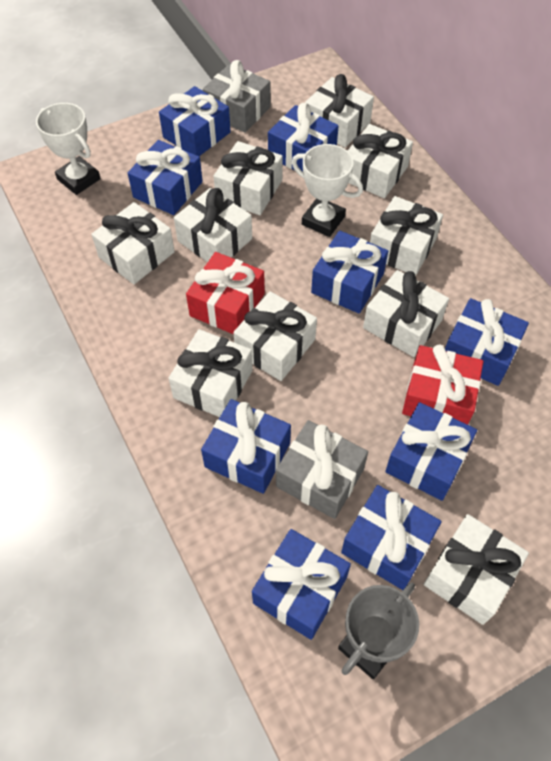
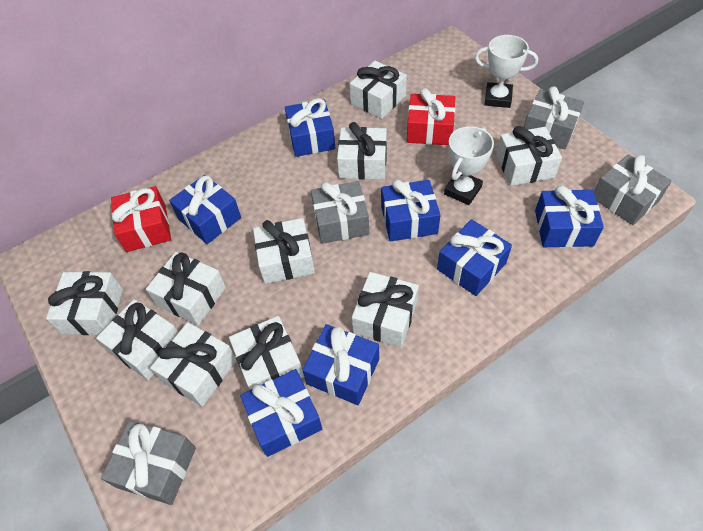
blue gift: [128,140,203,215] [159,86,231,156] [201,399,291,494] [252,529,351,640] [268,103,339,172] [311,231,388,314] [341,485,441,590] [385,402,477,501] [445,298,529,386] = 9 -> [169,175,241,244] [240,369,322,457] [285,98,335,157] [302,324,379,405] [381,179,440,241] [437,219,512,296] [535,185,604,247] = 7
grey gift: [203,60,271,133] [276,420,368,519] = 2 -> [101,421,196,505] [311,181,369,244] [524,86,584,149] [594,154,672,225] = 4
grey trophy: [338,582,419,679] = 1 -> none = 0

